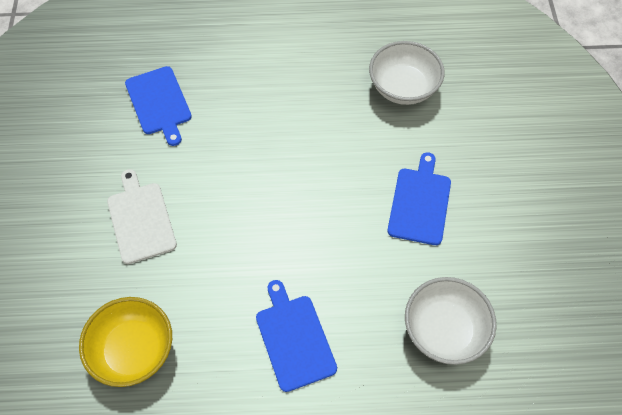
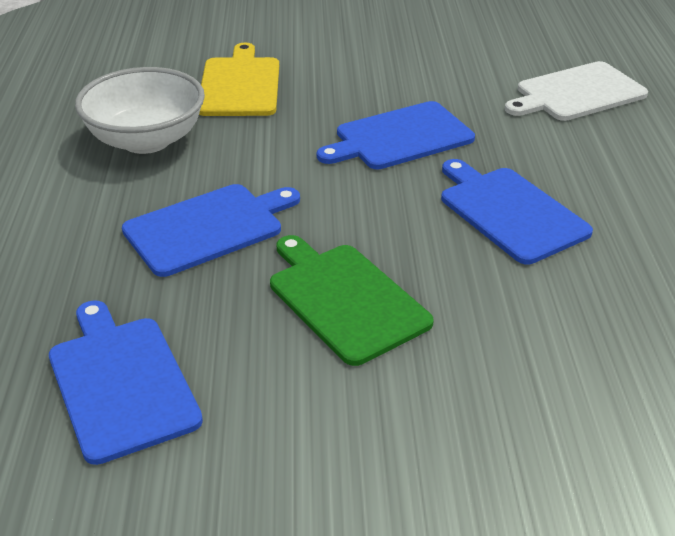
blue cutting board: [125,66,192,146] [256,280,337,392] [387,152,451,245] = 3 -> [49,300,203,465] [122,184,300,277] [317,101,475,169] [441,159,593,264] = 4
green cutting board: none = 0 -> [270,235,434,366] = 1
white bowl: [369,41,445,105] [405,277,496,365] = 2 -> [75,67,205,154] = 1
yellow bowl: [79,297,172,387] = 1 -> none = 0
yellow cutting board: none = 0 -> [199,43,279,116] = 1

